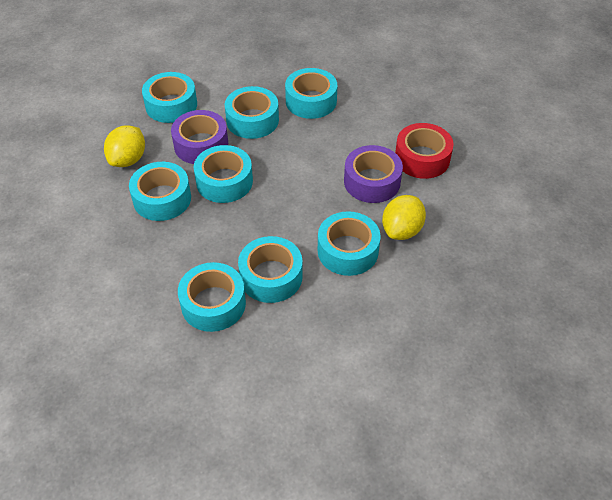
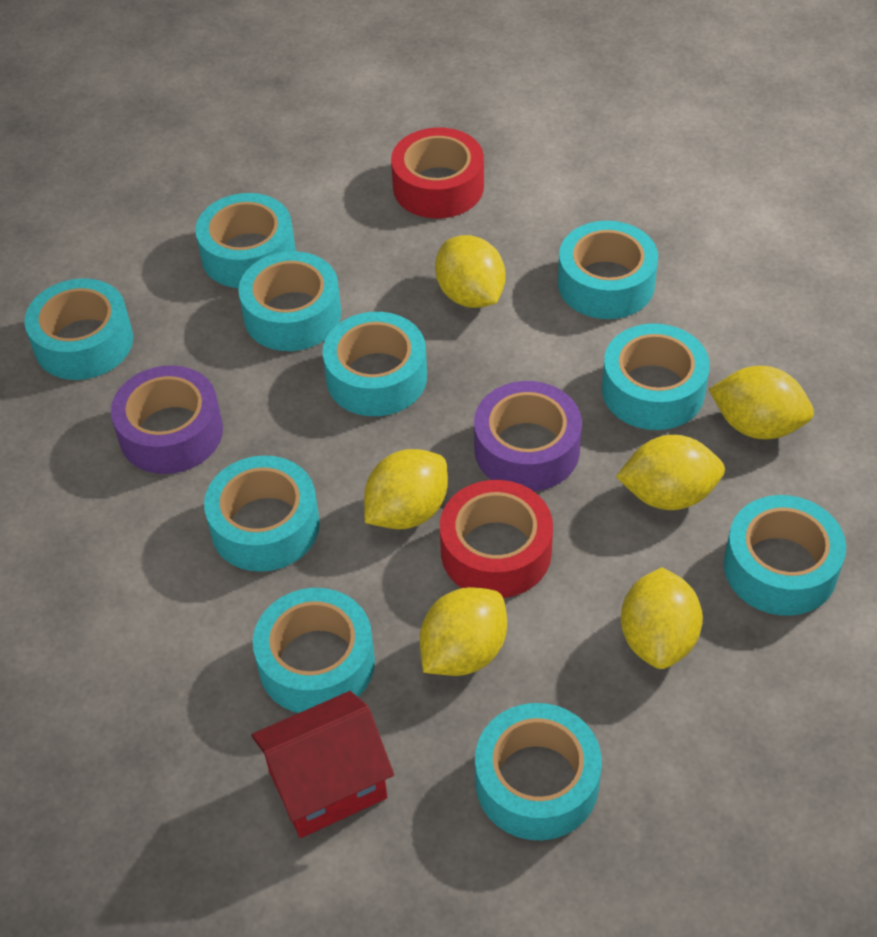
red house: none = 0 -> [251,691,394,838] = 1
red tape: [395,123,454,179] = 1 -> [391,127,484,219] [440,480,553,598] = 2
turquoise tape: [129,162,191,221] [142,72,197,123] [178,262,246,332] [194,145,253,203] [225,86,279,139] [238,236,303,303] [285,68,338,119] [318,211,380,276] = 8 -> [24,278,133,380] [195,193,296,288] [204,456,320,572] [238,251,341,351] [253,588,375,713] [323,312,427,416] [475,703,602,840] [558,221,658,319] [602,323,710,430] [724,495,846,616] = 10
yellow lemon: [104,125,145,167] [382,195,426,240] = 2 -> [364,449,448,529] [420,587,507,676] [435,235,506,308] [616,435,725,510] [621,567,703,669] [709,366,814,439] = 6

